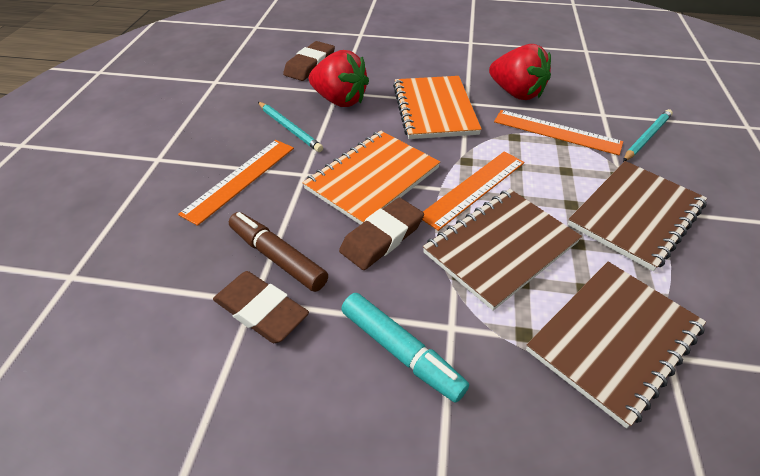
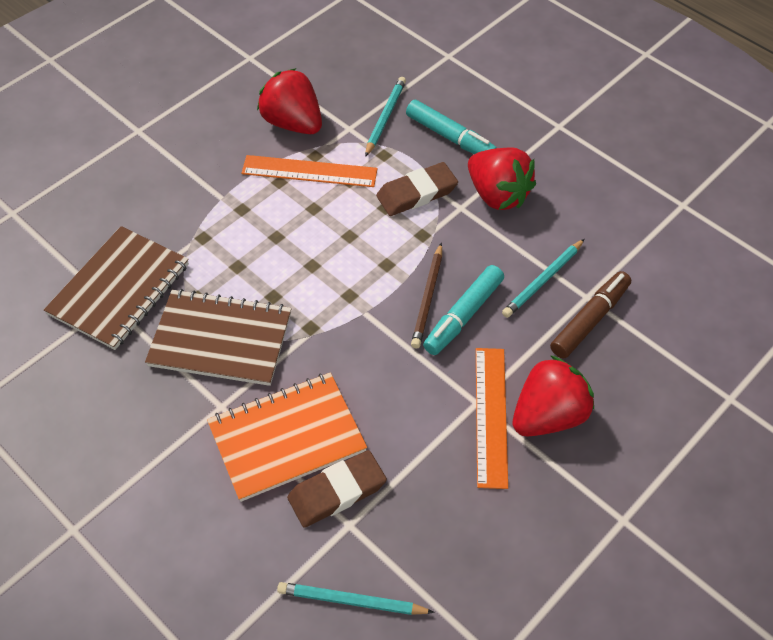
brown eraser: [213,271,309,343] [283,41,335,81] [339,198,424,270] = 3 -> [287,450,387,528] [376,162,458,216] = 2
brown notebook: [423,189,582,311] [526,261,706,428] [568,161,707,271] = 3 -> [44,226,189,350] [145,289,292,386] = 2
brown pencil: none = 0 -> [411,243,442,348] = 1
orange notebook: [303,131,440,225] [393,76,482,139] = 2 -> [207,373,367,502] = 1
orange ruler: [178,140,294,226] [422,151,524,231] [494,110,623,155] = 3 -> [242,155,378,187] [476,348,508,489] = 2
red strawberry: [309,50,369,107] [489,44,551,100] = 2 -> [257,68,322,134] [468,147,536,210] [512,355,594,437] = 3
turquoise marker: [341,293,469,403] = 1 -> [406,100,497,154] [423,265,504,355] = 2
turquoise pencil: [258,102,323,152] [623,109,673,162] = 2 -> [277,582,434,615] [365,77,406,157] [502,239,585,318] = 3

